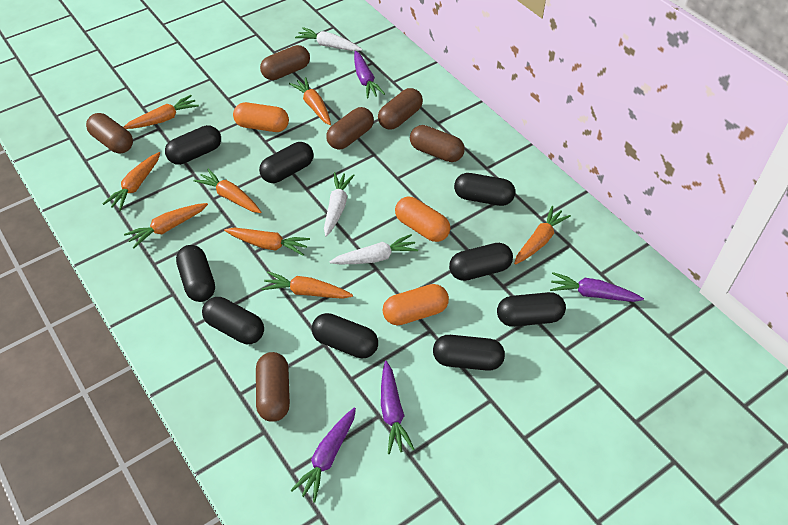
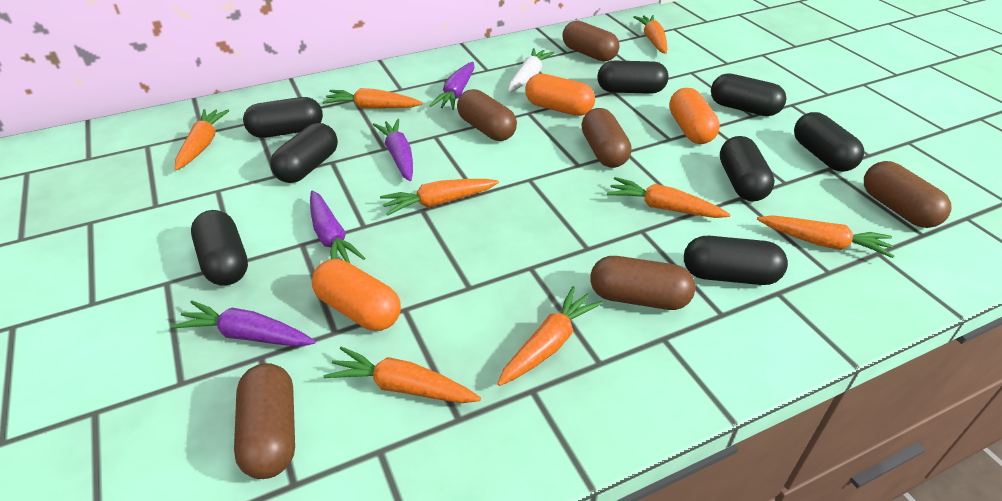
black capsule: [165,125,221,165] [176,245,215,302] [202,297,264,344] [259,142,314,183] [312,313,378,358] [433,335,505,371] [449,243,513,281] [454,173,515,206] [497,292,566,327] = 9 -> [191,210,248,286] [243,97,323,138] [270,123,338,183] [597,60,668,94] [684,236,788,285] [711,73,786,116] [720,136,775,202] [794,112,864,172] = 8
white carrot: [295,27,362,51] [324,172,355,237] [329,234,418,264] = 3 -> [508,48,554,92] = 1

